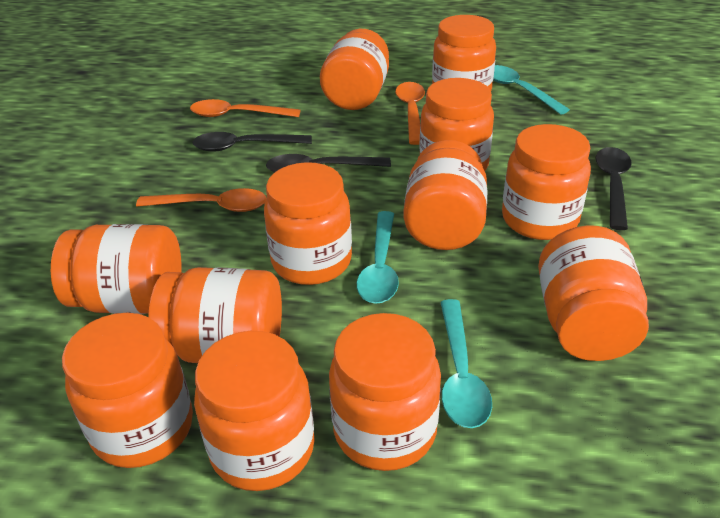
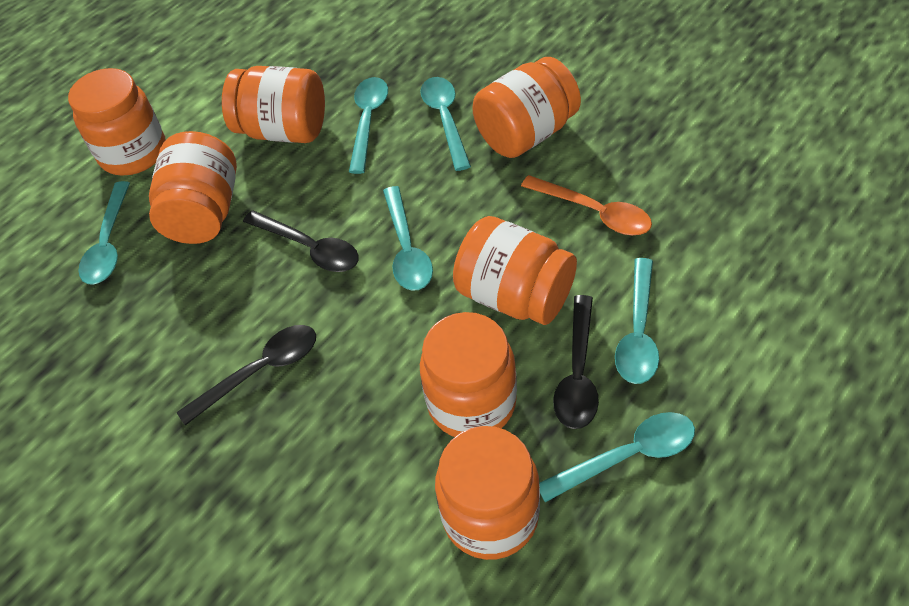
orange jar: [51,224,181,314] [62,313,193,468] [148,267,282,363] [194,331,315,491] [264,162,352,285] [320,29,389,110] [329,313,441,471] [403,140,487,250] [419,78,494,171] [432,15,496,91] [502,124,591,240] [538,226,649,361] = 12 -> [68,68,165,176] [149,131,237,244] [222,66,325,143] [420,312,517,437] [435,426,540,560] [453,216,577,325] [472,57,581,158] = 7
orange spoon: [136,188,267,212] [190,99,301,117] [395,82,425,145] = 3 -> [521,175,652,235] = 1
turquoise spoon: [357,211,399,304] [440,299,492,428] [493,65,570,115] = 3 -> [78,181,130,285] [349,77,388,174] [383,186,433,291] [420,77,471,171] [539,412,695,502] [615,258,659,384] = 6

